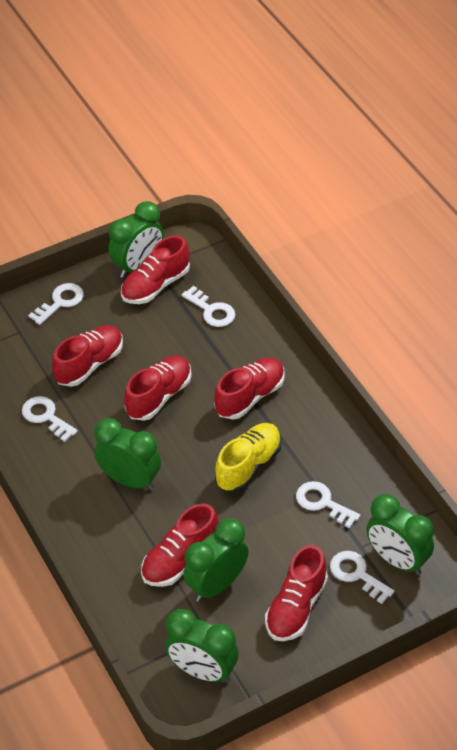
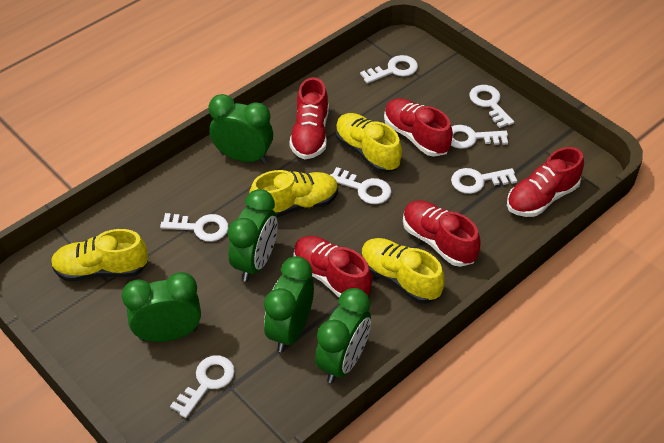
red shoe: [52,325,123,387] [121,235,190,304] [124,355,192,421] [141,503,219,587] [214,357,285,420] [265,545,328,641] = 6 -> [289,77,329,159] [293,236,372,297] [384,98,453,157] [403,200,481,267] [507,147,584,217] = 5
white key: [22,396,78,442] [28,283,84,325] [182,286,235,327] [296,481,360,528] [330,551,394,604] = 5 -> [160,213,229,242] [170,355,235,418] [330,167,391,204] [360,55,418,84] [451,125,508,149] [451,168,517,194] [469,85,514,128] = 7
yellow shoe: [215,423,282,492] = 1 -> [51,229,148,281] [249,170,338,217] [335,113,402,173] [361,238,445,303] = 4

